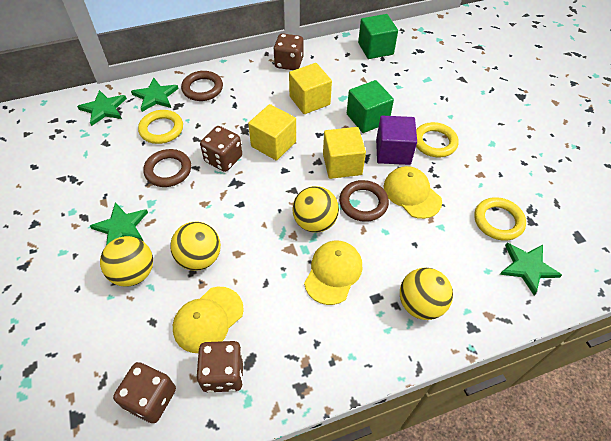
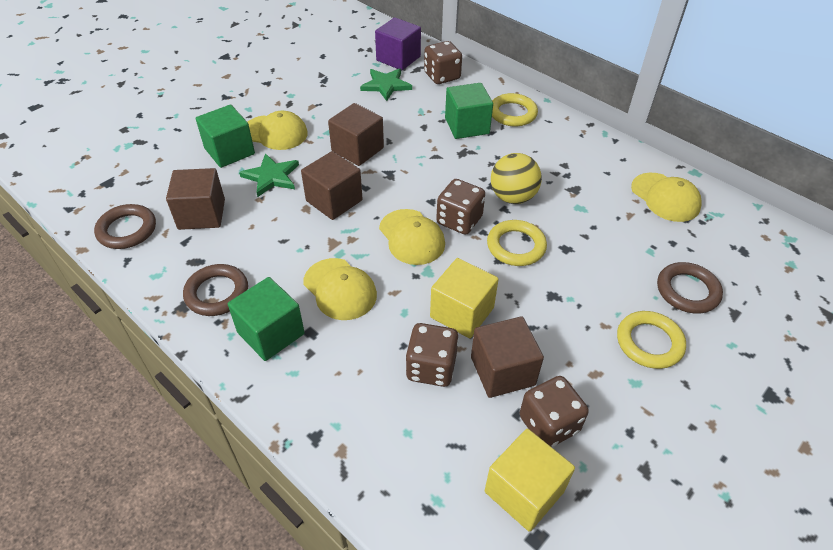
brown cube: none = 0 -> [166,168,225,230] [301,151,363,220] [328,103,384,166] [471,316,544,398] = 4
green cube: [347,80,394,133] [358,14,398,59] = 2 -> [196,105,255,168] [228,277,305,361] [445,83,493,139] = 3
green star: [77,90,127,126] [90,202,148,245] [131,78,179,112] [500,243,562,295] = 4 -> [239,153,299,197] [360,68,412,101] = 2
yellow ball: [100,236,153,287] [170,222,221,271] [292,186,339,232] [400,268,453,320] = 4 -> [491,153,542,204] = 1
yellow cap: [173,287,244,353] [304,241,362,305] [384,166,442,219] = 3 -> [247,111,308,150] [303,258,377,320] [379,209,445,265] [631,173,702,222] = 4
yellow cube: [248,104,296,161] [289,63,332,114] [323,127,366,179] = 3 -> [430,258,499,338] [485,429,575,532] = 2

